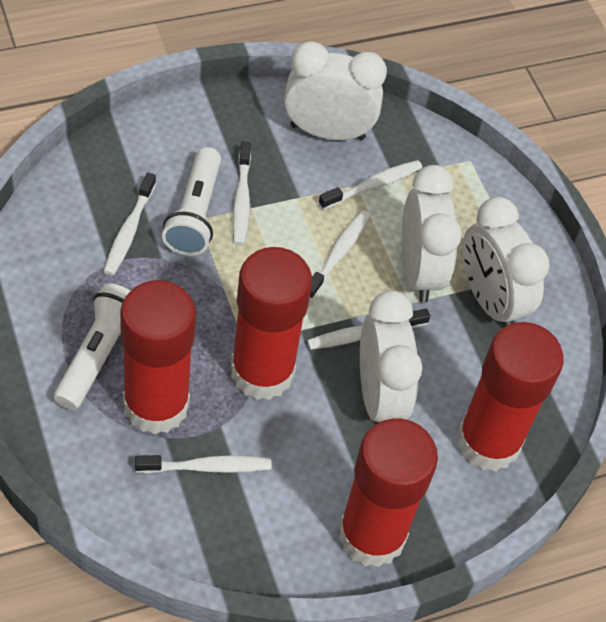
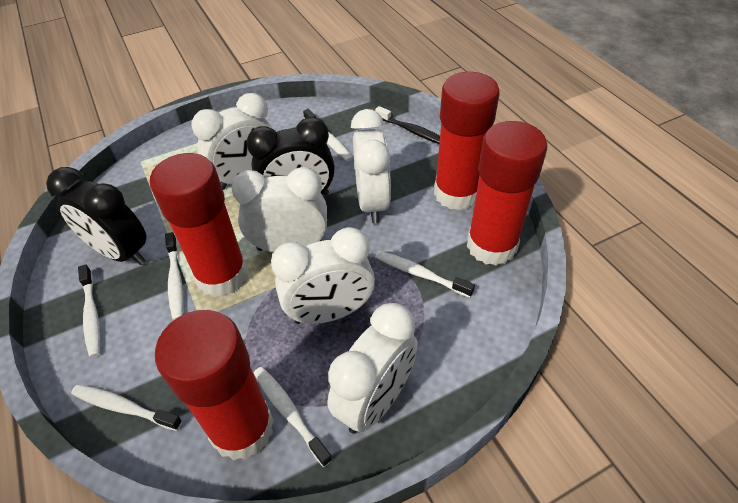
black clock: none = 0 -> [46,167,147,265] [246,117,335,196] = 2
black toothbrush: none = 0 -> [375,106,440,144] = 1
white clock: [284,41,387,140] [360,290,423,422] [402,165,462,303] [462,197,550,327] = 4 -> [191,93,273,190] [232,167,327,253] [271,227,375,324] [327,303,418,434] [351,109,391,223] = 5
white flashlight: [54,283,130,410] [162,147,221,256] = 2 -> none = 0

